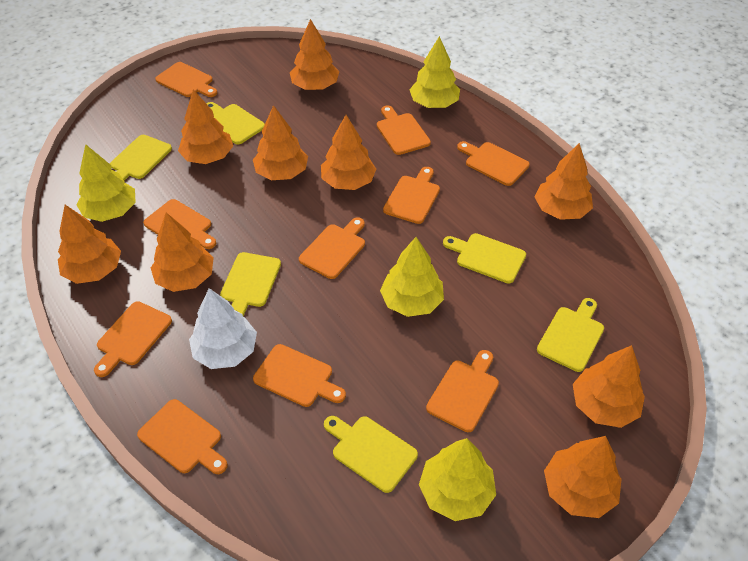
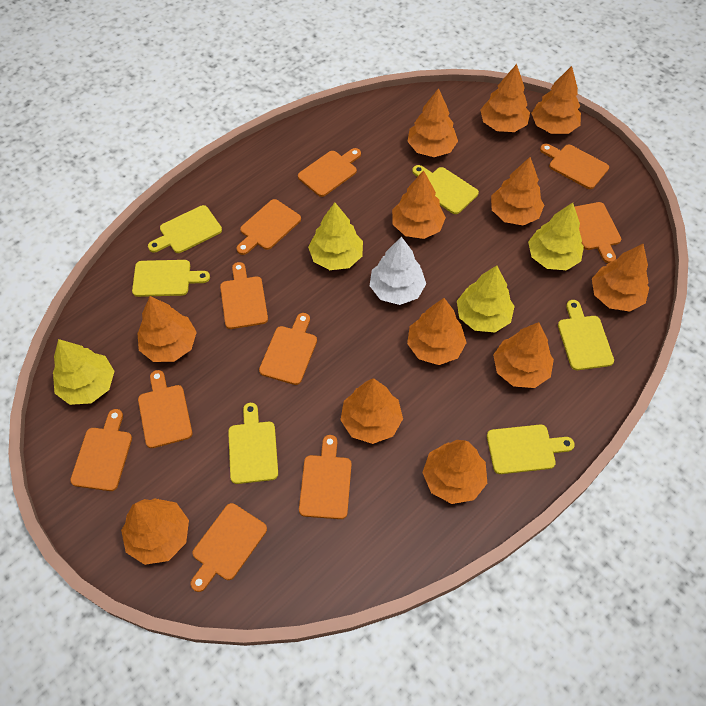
orange tree: [58,205,121,284] [151,212,214,292] [178,89,233,164] [253,105,308,180] [290,19,339,90] [321,115,376,190] [534,143,593,220] [544,436,622,518] [573,345,645,428] = 9 -> [121,498,189,565] [138,296,197,362] [341,378,403,444] [392,170,446,239] [407,88,458,157] [407,298,467,365] [422,440,487,504] [480,64,530,132] [491,157,544,225] [493,322,554,388] [531,66,581,134] [592,244,649,312] = 12

